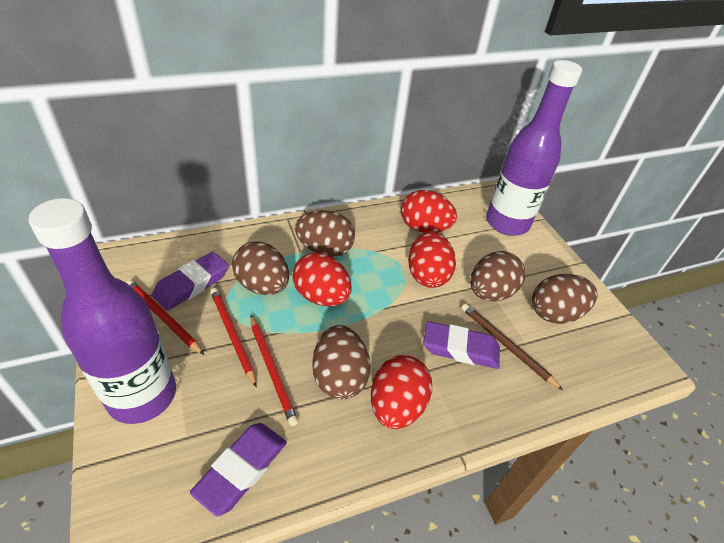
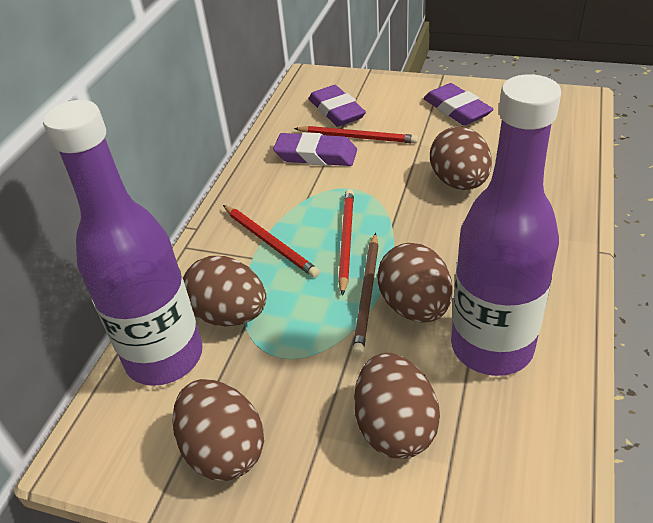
red egg: [292,252,352,306] [371,355,432,429] [401,190,457,233] [408,231,456,288] = 4 -> none = 0

